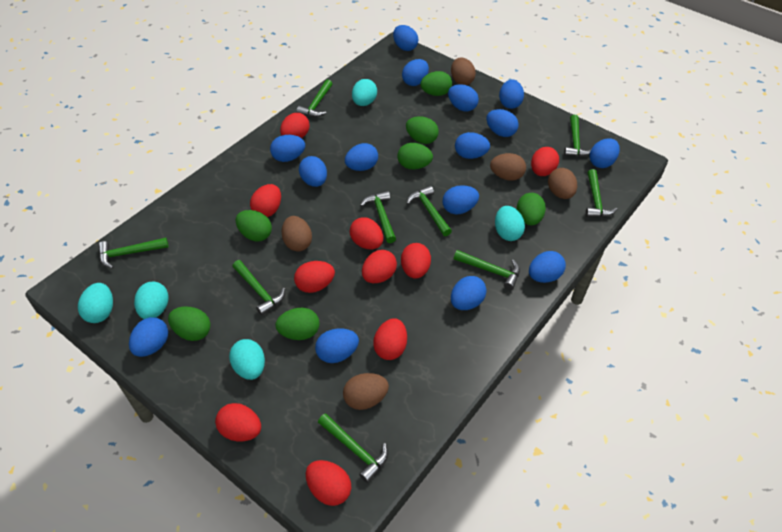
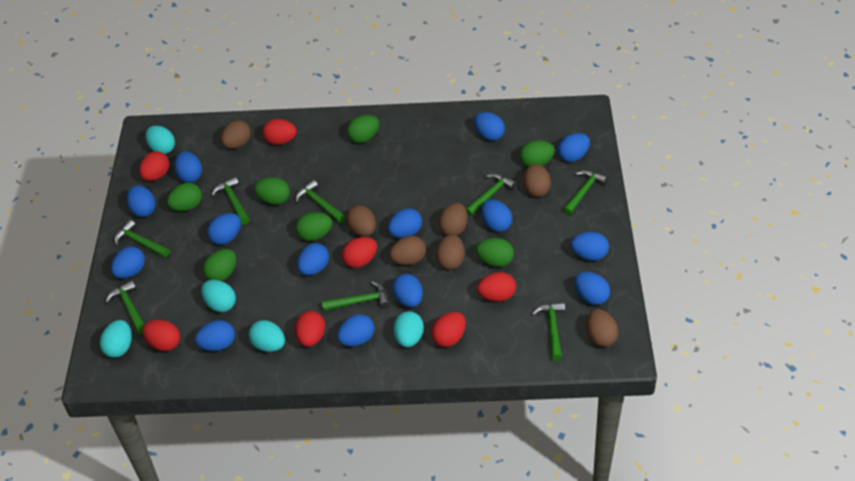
blue egg: [129,317,168,357] [270,135,305,162] [299,156,327,187] [315,328,359,363] [345,143,378,171] [393,25,418,51] [402,59,429,86] [442,185,479,214] [448,84,479,112] [451,276,487,310] [455,132,490,159] [487,109,519,137] [499,80,524,109] [529,251,566,283] [590,138,620,168] = 15 -> [111,246,145,278] [127,185,156,217] [174,151,202,183] [195,320,235,351] [207,213,241,245] [297,243,329,275] [337,314,374,346] [388,208,422,238] [392,274,423,307] [474,112,505,141] [481,200,513,232] [557,133,590,162] [571,232,609,261] [574,272,610,305] = 14
brown egg: [282,216,312,251] [343,373,389,410] [451,57,476,85] [490,153,526,181] [548,168,577,199] = 5 -> [221,120,251,149] [346,205,376,236] [389,236,426,265] [436,234,465,270] [439,203,468,236] [523,164,551,197] [586,309,618,347] = 7
green hammer: [98,238,169,269] [232,260,285,316] [297,79,332,117] [318,413,388,483] [360,191,396,243] [407,186,452,236] [454,250,520,290] [564,115,591,157] [585,169,617,217] = 9 -> [105,280,145,334] [114,220,170,258] [211,177,250,225] [295,180,345,223] [322,281,390,311] [465,173,517,216] [532,302,565,361] [563,170,608,215] = 8
red egg: [215,403,261,442] [250,184,281,217] [280,113,310,138] [294,261,335,293] [306,460,351,506] [350,217,383,249] [362,250,397,283] [373,318,407,360] [401,243,431,279] [531,147,559,176] = 10 -> [139,151,170,181] [142,320,180,351] [262,119,297,145] [295,311,325,347] [342,237,377,268] [431,312,466,347] [477,272,516,302] = 7

